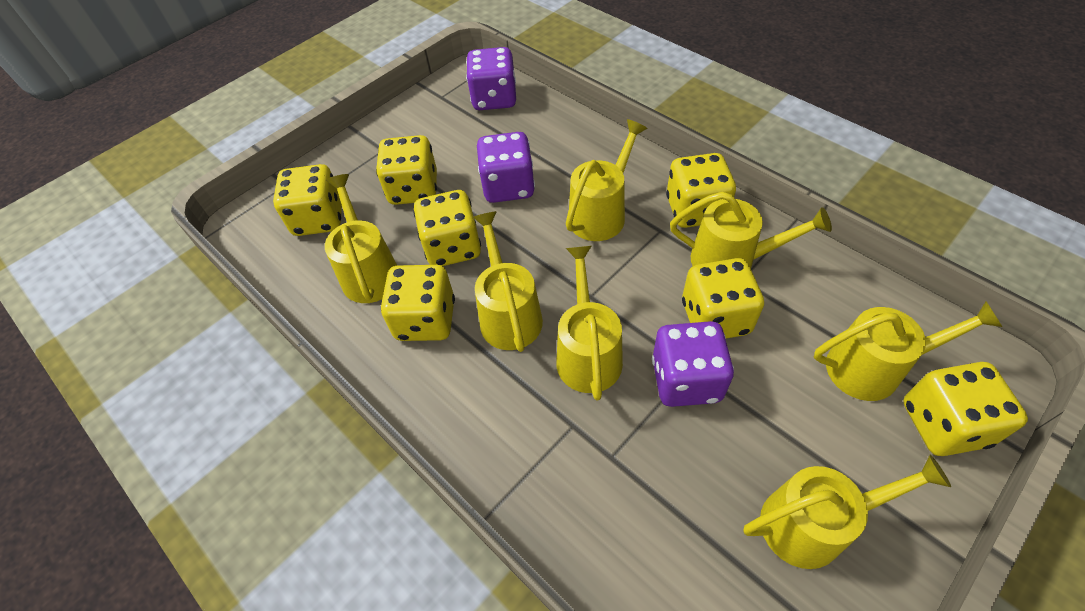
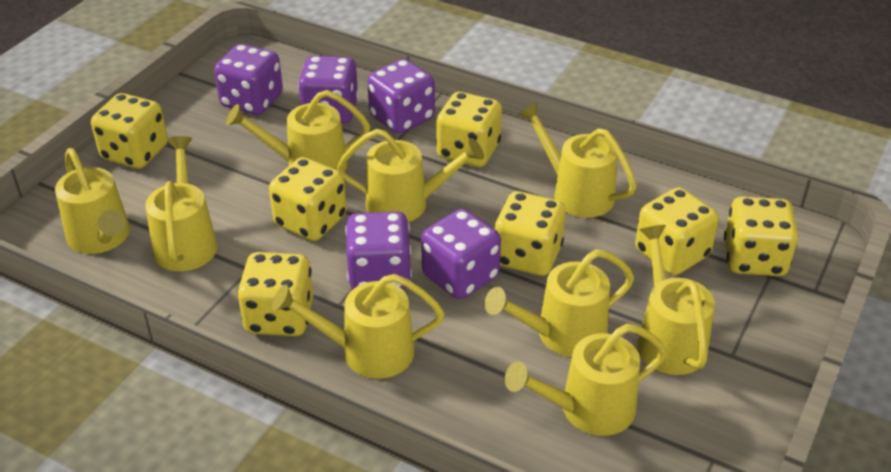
purple dice: [466,47,516,110] [477,132,535,203] [652,321,734,407] = 3 -> [214,44,283,115] [298,56,359,123] [345,212,412,290] [367,59,435,134] [421,209,501,299] = 5
yellow watering can: [325,174,398,303] [473,211,543,352] [556,246,623,400] [566,119,647,241] [670,192,832,268] [743,455,951,569] [814,301,1002,401] = 7 -> [55,148,130,254] [146,136,218,271] [226,90,370,171] [272,274,444,379] [337,129,484,222] [485,249,634,357] [505,324,667,436] [518,102,637,218] [637,225,715,375] = 9

